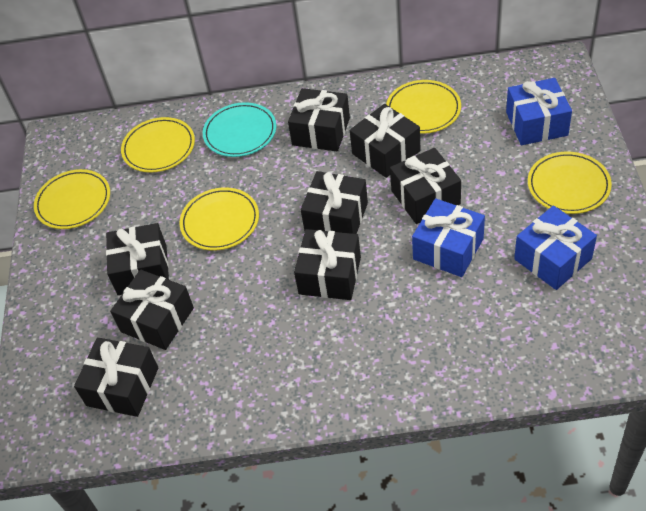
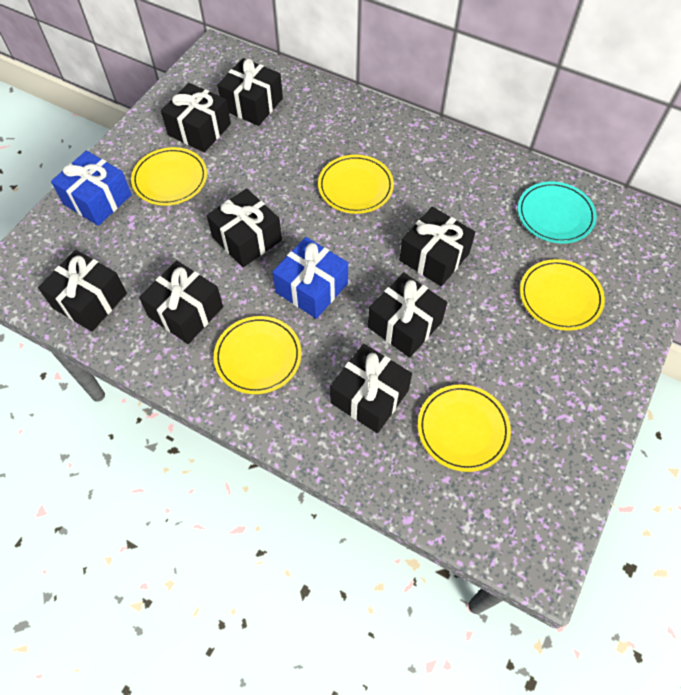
blue gift: [412,198,485,277] [506,78,572,145] [514,205,597,290] = 3 -> [51,151,132,226] [272,237,348,319] = 2

